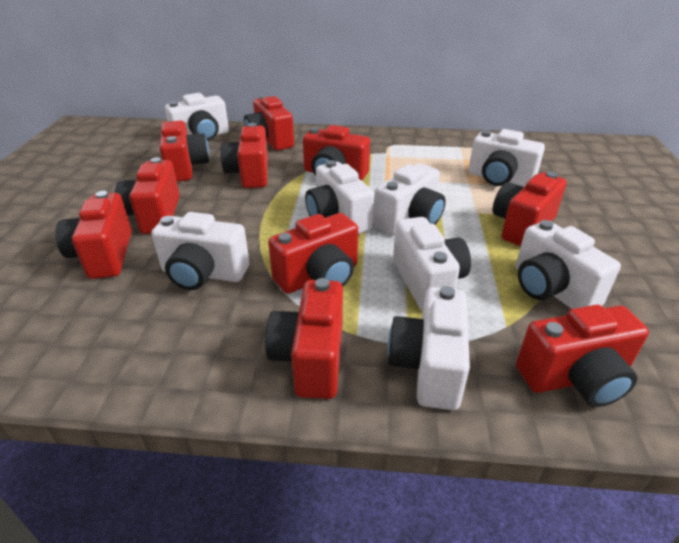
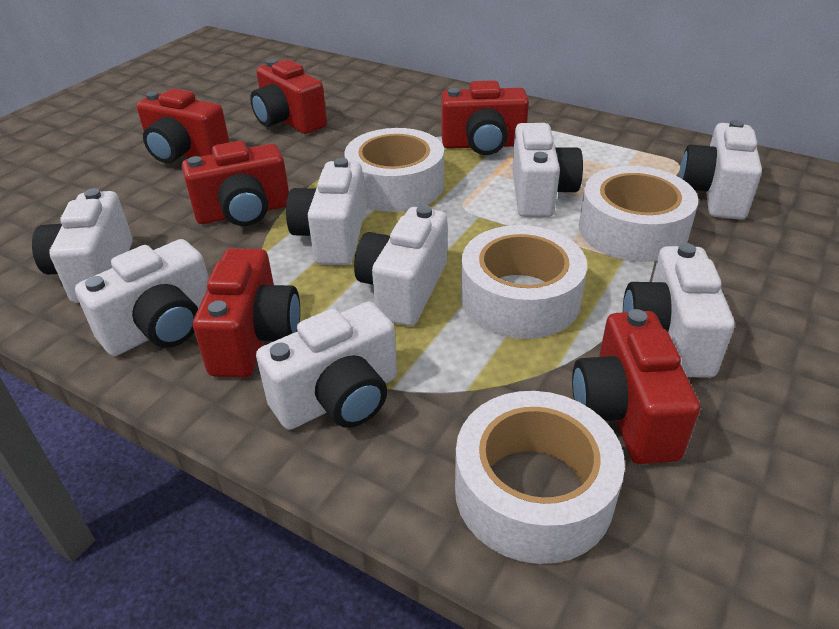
red camera: [56,191,132,279] [115,157,180,234] [160,120,209,181] [221,123,268,188] [244,95,294,150] [265,278,343,399] [268,213,358,294] [303,125,370,181] [493,172,567,246] [516,305,649,407] = 10 -> [137,88,229,163] [182,141,289,226] [193,248,300,378] [250,59,327,134] [441,80,529,155] [572,309,700,464] = 6
white tape: none = 0 -> [344,128,444,212] [455,391,625,564] [461,225,587,339] [579,166,698,262] = 4

